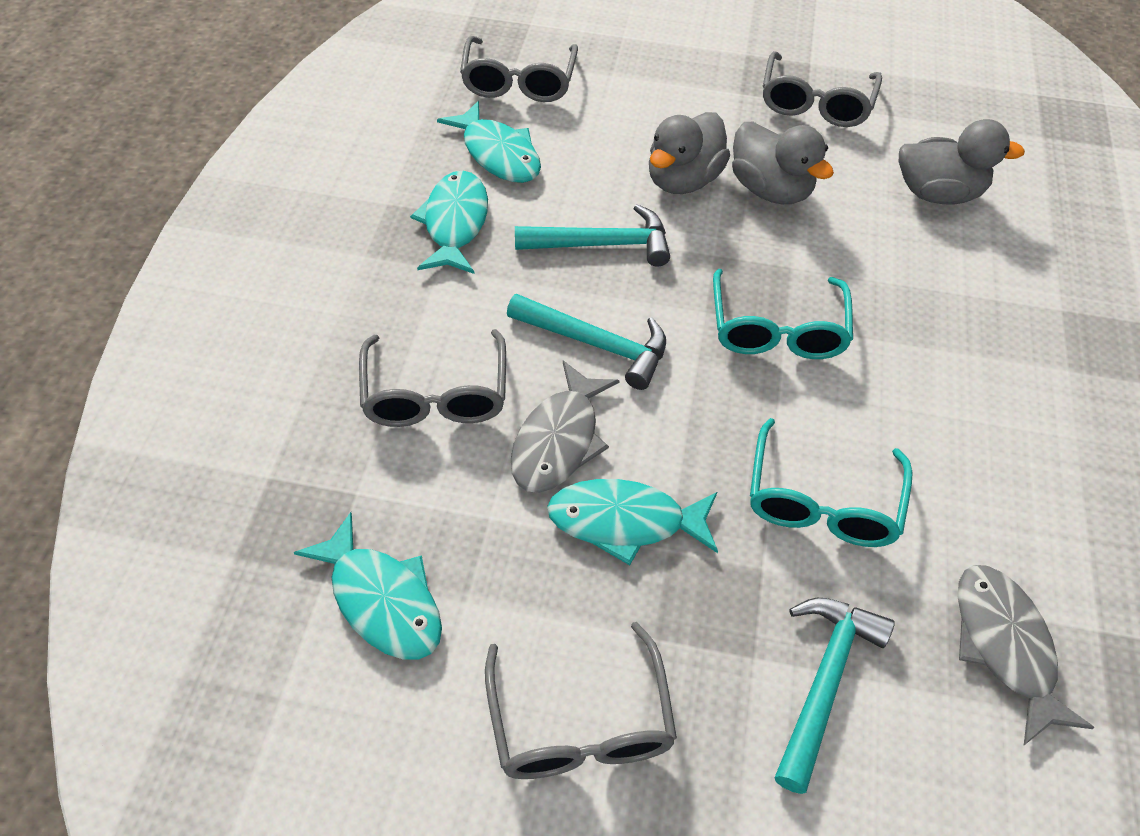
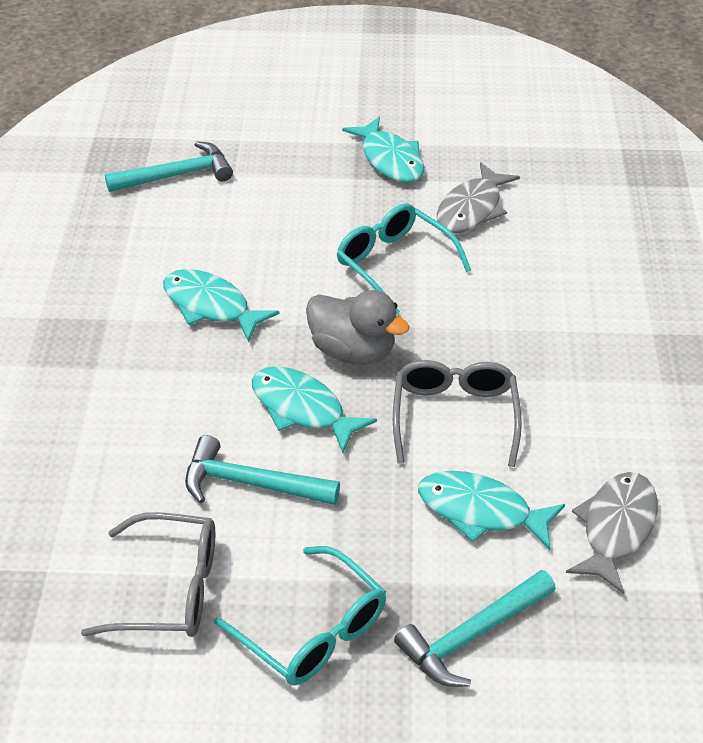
grey duck: [649,112,730,194] [732,122,834,204] [899,119,1025,204] = 3 -> [306,290,410,365] = 1
grey glasses: [359,329,506,427] [460,36,578,102] [485,622,677,779] [763,51,882,127] = 4 -> [81,512,215,637] [393,360,522,467] = 2

